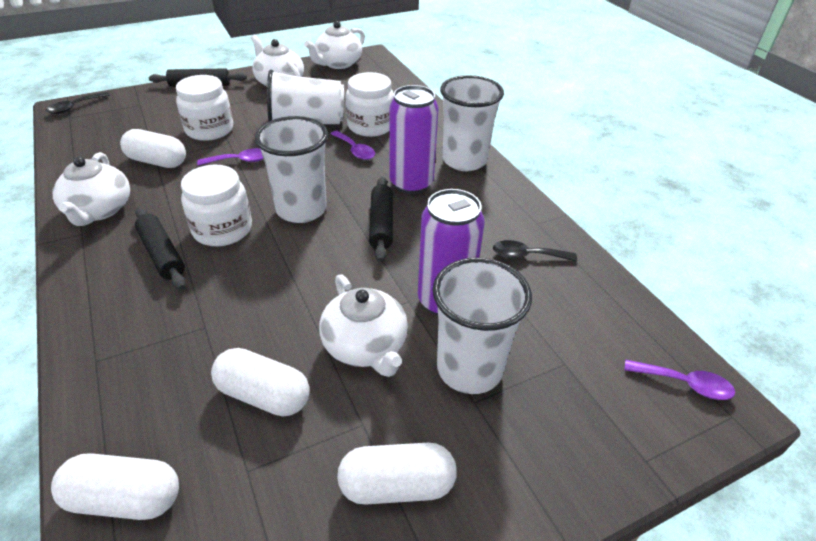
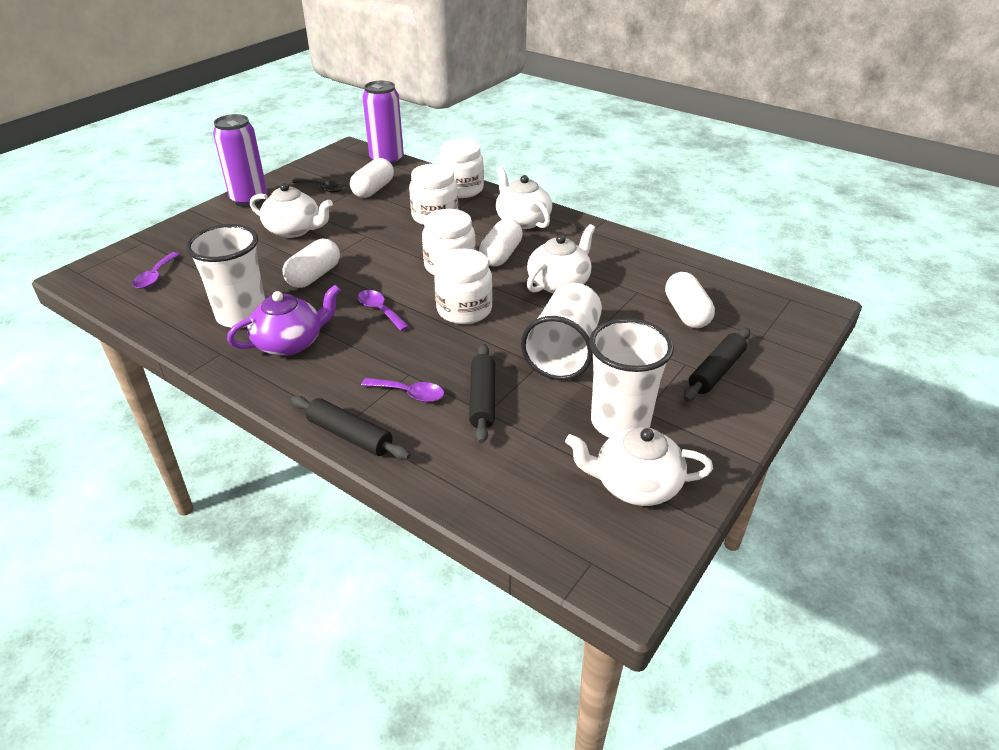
black spoon: [45,92,110,114] [493,240,577,261] = 2 -> [292,179,345,193] = 1
purple teapot: none = 0 -> [227,285,340,356] = 1
white cup: [255,116,328,223] [267,70,344,124] [433,257,532,394] [440,75,504,171] = 4 -> [186,224,265,328] [521,283,602,380] [589,318,674,438] = 3
white jar: [176,75,233,141] [181,165,252,246] [346,72,394,137] = 3 -> [409,164,458,225] [422,209,476,276] [434,249,493,324] [438,139,484,198] = 4

